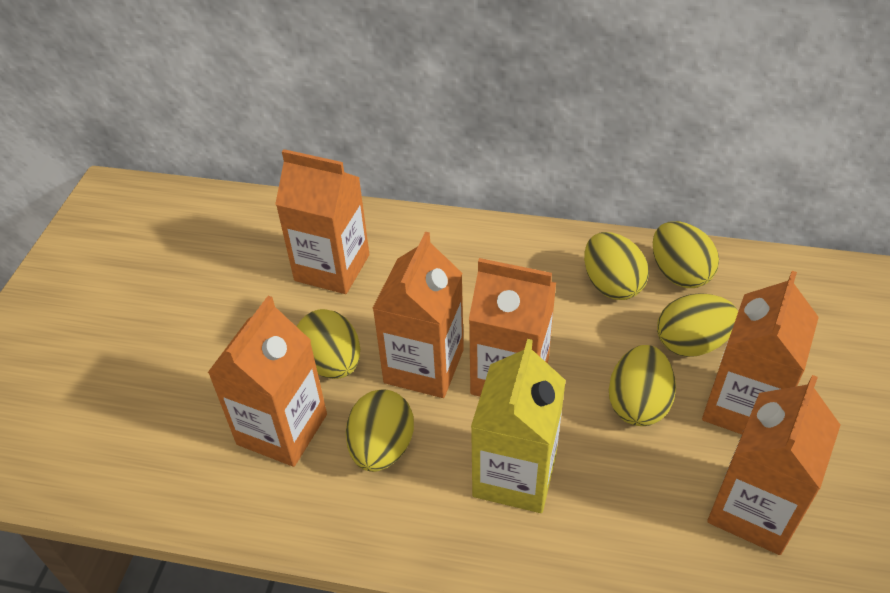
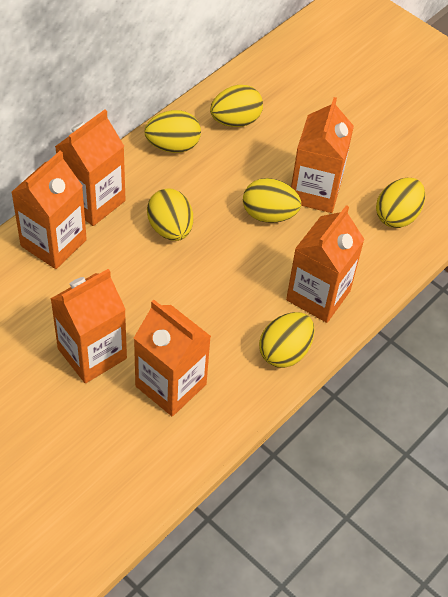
yellow carton: [471,339,566,513] = 1 -> none = 0

